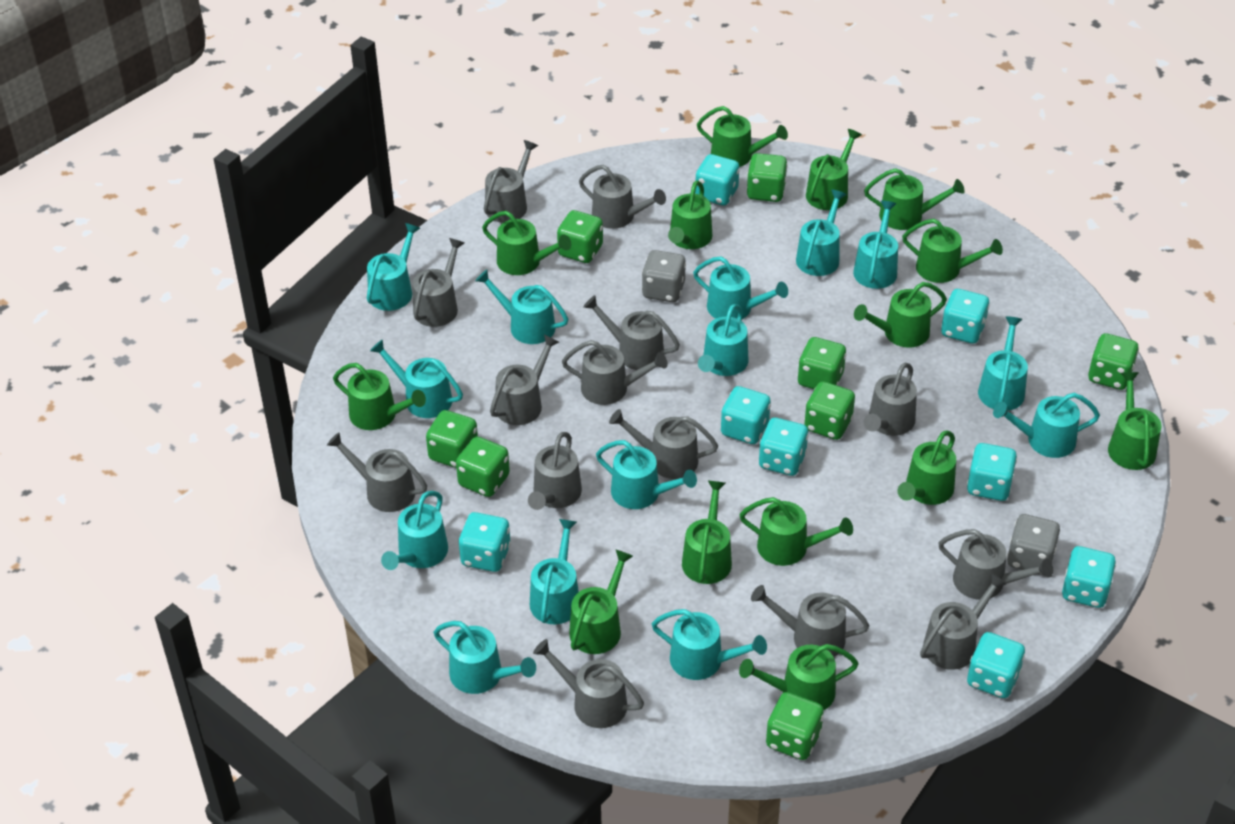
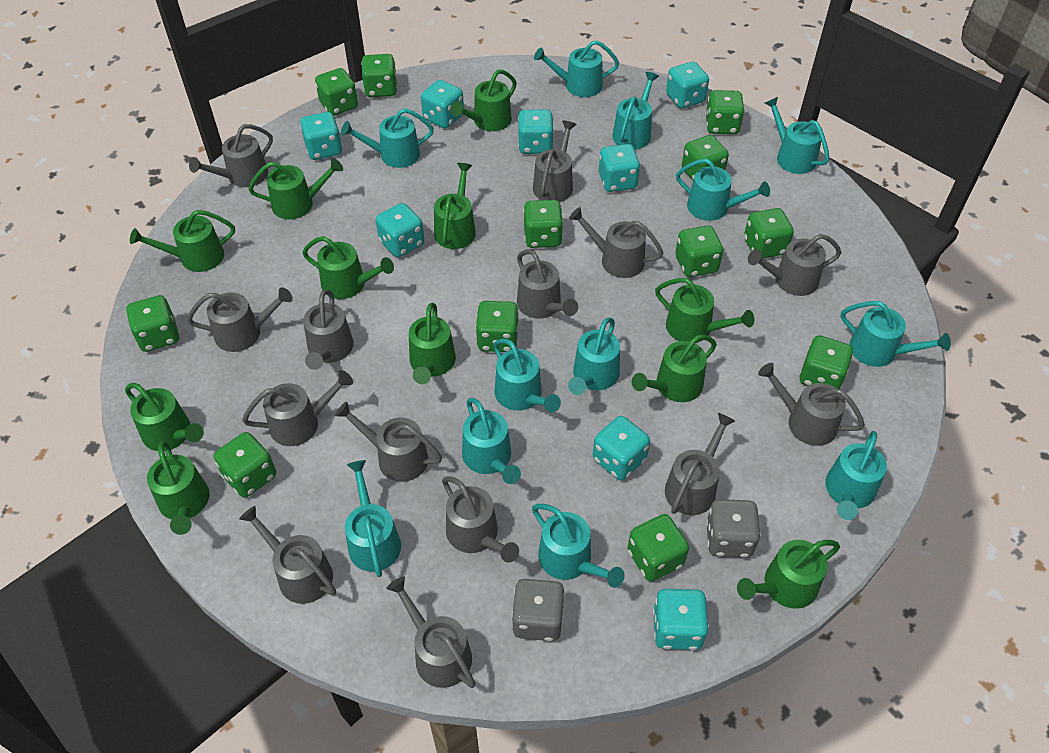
green dice: [426,410,478,468] [456,437,510,497] [557,210,603,263] [746,153,787,202] [766,692,824,760] [797,337,846,389] [804,381,855,440] [1088,333,1139,390] = 8 -> [126,295,179,352] [214,432,276,497] [315,68,358,116] [361,54,397,97] [476,301,519,352] [523,200,563,248] [628,514,689,582] [675,225,723,277] [682,135,729,180] [705,90,745,134] [744,208,794,259] [799,335,853,389] = 12
green watering can: [333,363,426,430] [482,211,571,275] [569,550,633,654] [668,180,712,249] [682,481,732,584] [697,106,788,167] [739,644,859,710] [740,497,853,566] [806,129,862,210] [854,282,947,348] [864,168,965,230] [898,431,956,505] [902,219,1003,283] [1108,372,1162,470] = 14 -> [125,383,204,451] [130,210,235,272] [147,441,209,535] [248,158,343,219] [302,236,394,299] [409,303,456,384] [434,163,476,249] [451,70,517,131] [632,335,717,402] [655,278,754,343] [737,540,840,609] = 11
turquoise watering can: [367,223,420,311] [370,339,463,418] [381,491,448,570] [434,621,536,694] [475,269,568,344] [530,519,579,624] [596,440,697,509] [652,609,767,680] [693,256,788,319] [698,304,748,376] [796,190,847,276] [853,201,898,289] [978,316,1028,411] [993,393,1100,458] = 14 -> [341,108,434,168] [345,460,401,577] [462,398,521,484] [494,339,561,413] [532,504,625,588] [534,40,619,97] [568,317,620,395] [613,72,659,150] [676,159,770,221] [765,97,829,174] [825,431,887,520] [841,301,951,367] = 12

